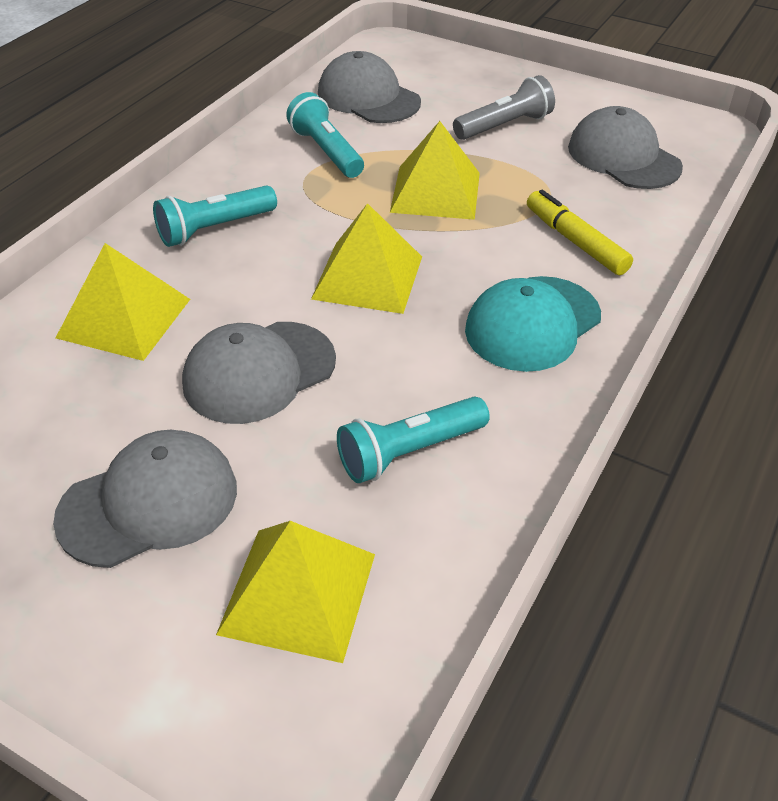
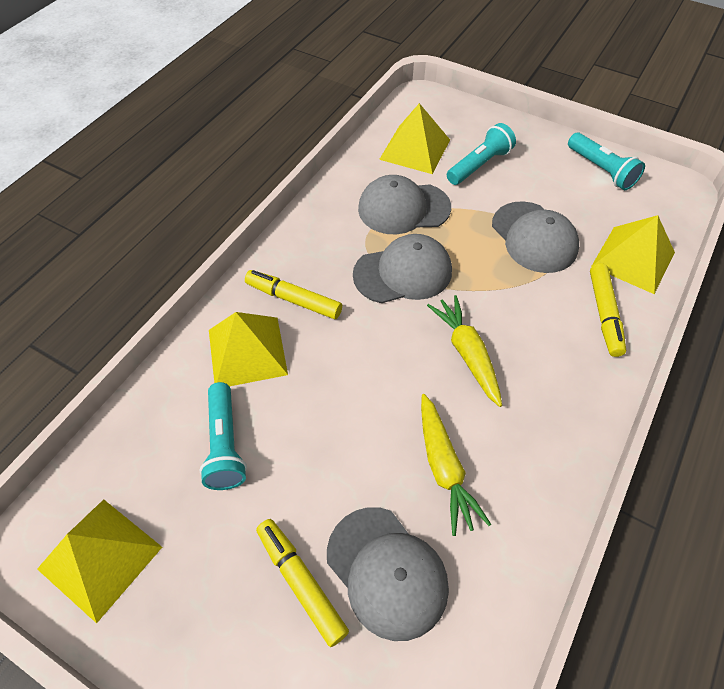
grey flashlight: [453,75,555,140] = 1 -> none = 0
turquoise cap: [465,276,601,372] = 1 -> none = 0
yellow carrot: none = 0 -> [421,394,491,536] [427,295,502,407] = 2
yellow marker: [527,190,633,275] = 1 -> [245,270,342,319] [256,519,349,647] [590,263,626,357] = 3

